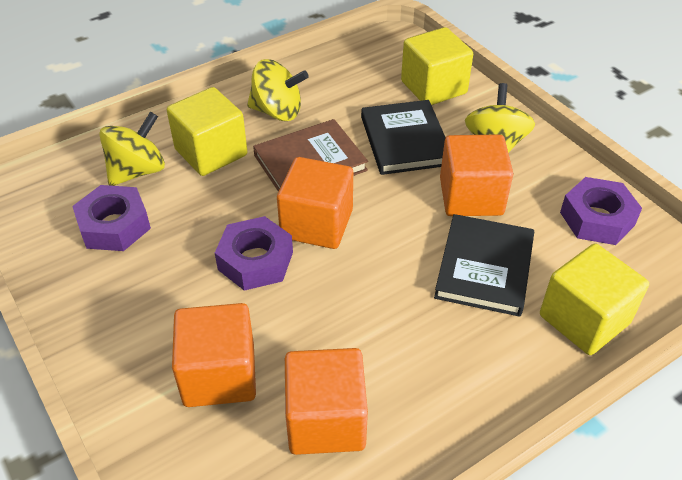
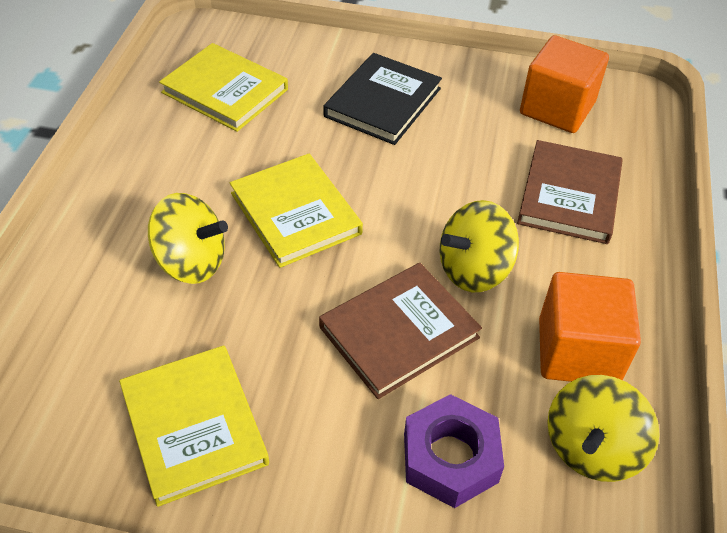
black book: [361,100,446,175] [434,214,534,317] = 2 -> [323,53,442,145] = 1
brown book: [253,119,368,192] = 1 -> [319,263,482,399] [517,140,623,244] = 2
orange cube: [172,303,256,407] [277,157,353,249] [285,348,368,455] [440,134,513,216] = 4 -> [520,35,609,133] [539,272,641,382] = 2
purple nut: [72,185,151,251] [215,216,293,291] [560,177,642,245] = 3 -> [404,394,504,508] = 1
yellow book: none = 0 -> [119,345,269,507] [159,43,288,132] [230,154,363,268] = 3
yellow cube: [167,87,248,176] [401,27,473,105] [540,243,649,355] = 3 -> none = 0

